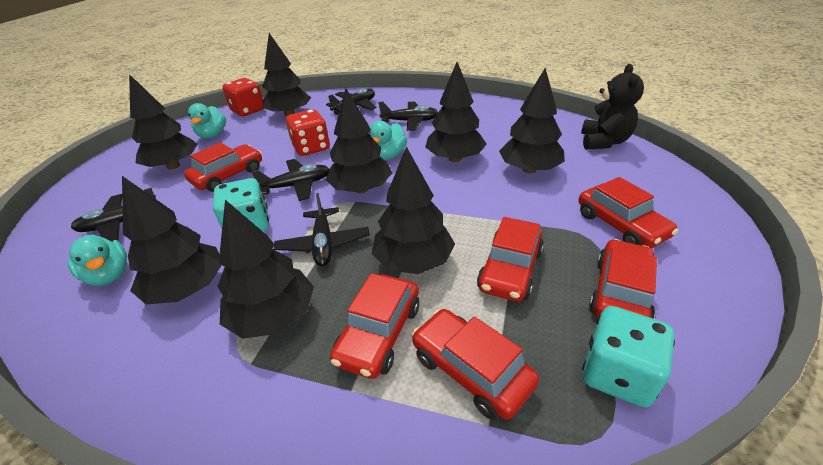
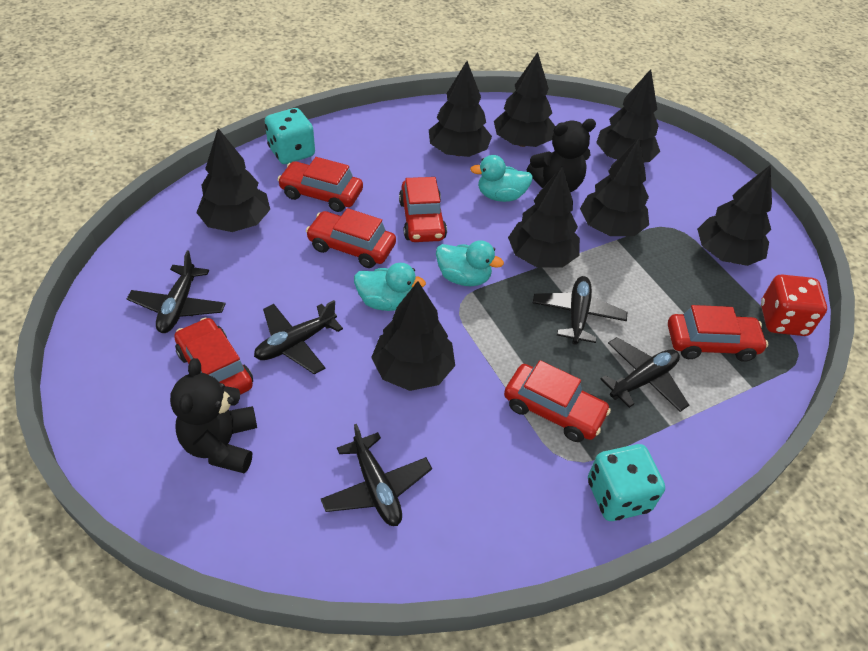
black teddy bear: [581,64,644,150] = 1 -> [170,358,257,474] [527,119,596,192] = 2
red dice: [222,78,264,116] [286,109,330,156] = 2 -> [761,274,827,336] = 1

